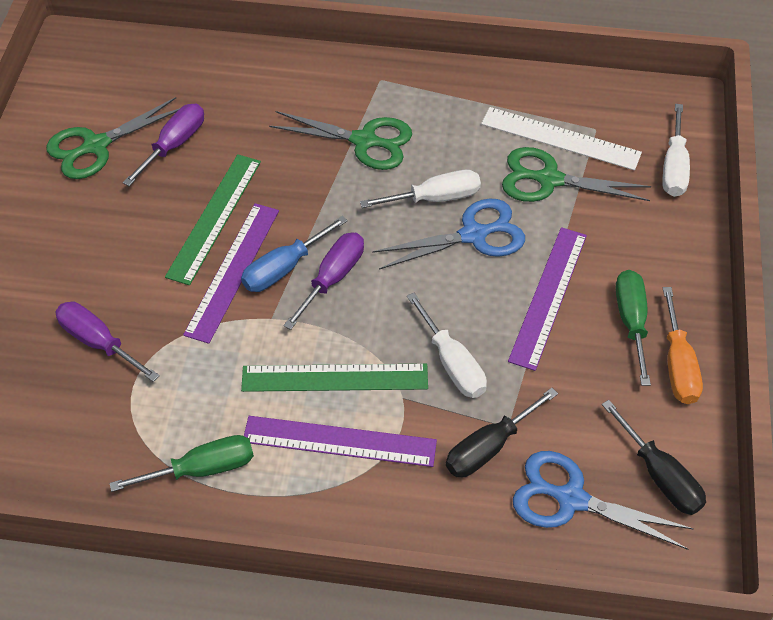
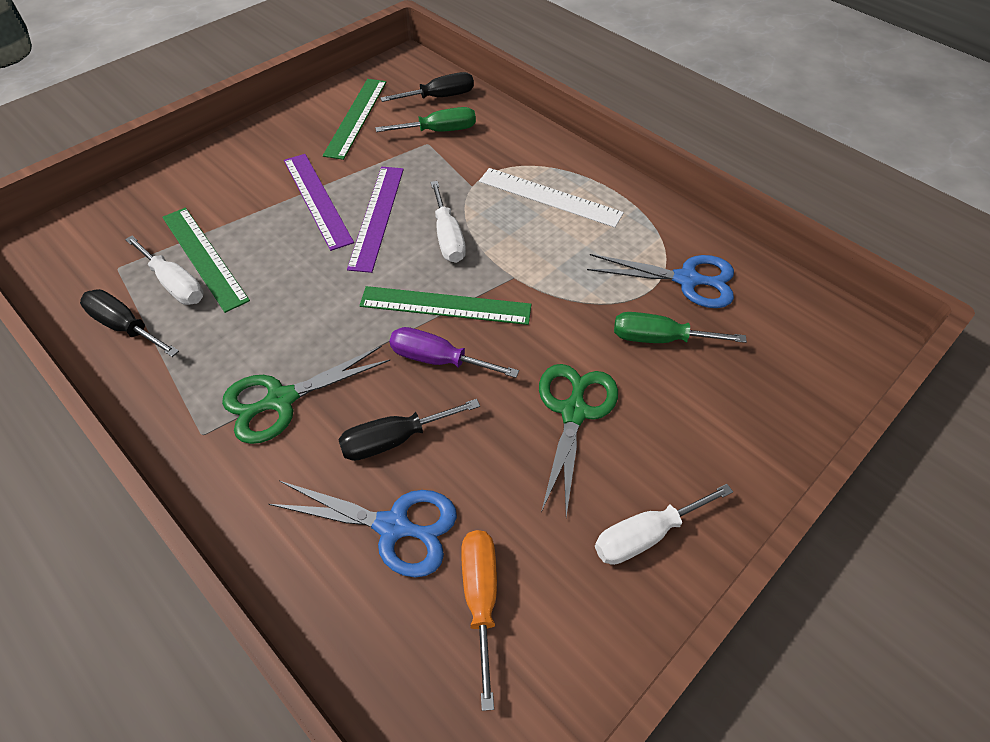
black screwdriver: [446,388,558,477] [602,400,706,515] = 2 -> [80,289,179,357] [338,399,480,461] [380,72,474,102] = 3
blue screwdriver: [241,216,348,292] = 1 -> none = 0
green ruler: [165,154,261,285] [241,364,428,392] = 2 -> [162,208,250,313] [323,79,386,160] [360,286,531,325] = 3
green scissors: [46,97,180,179] [269,111,412,170] [502,147,651,202] = 3 -> [222,346,390,444] [539,364,618,517] = 2
purple ruler: [183,203,279,344] [244,416,437,467] [508,227,587,371] = 3 -> [284,154,354,251] [347,167,404,273] = 2
purple screwdriver: [56,302,160,382] [123,104,204,186] [284,232,364,330] = 3 -> [389,327,519,378] = 1

